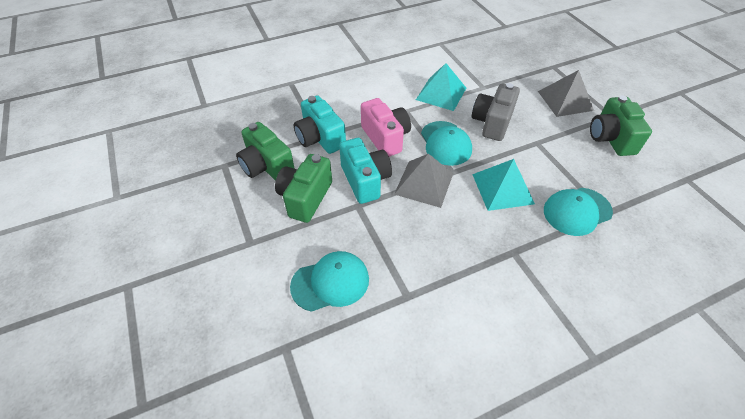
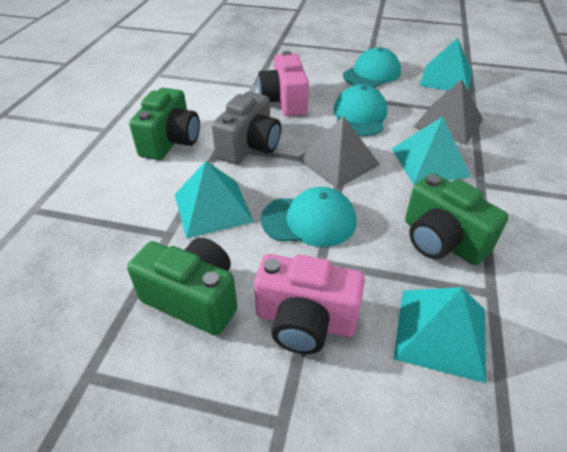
pink camera: [361,98,411,157] = 1 -> [254,254,365,354] [258,51,309,116] = 2
turquoise camera: [294,95,346,154] [339,138,392,204] = 2 -> none = 0
turquoise pyramid: [416,63,466,111] [472,159,535,211] = 2 -> [175,161,254,239] [392,117,471,185] [394,287,486,383] [419,38,472,92] = 4

